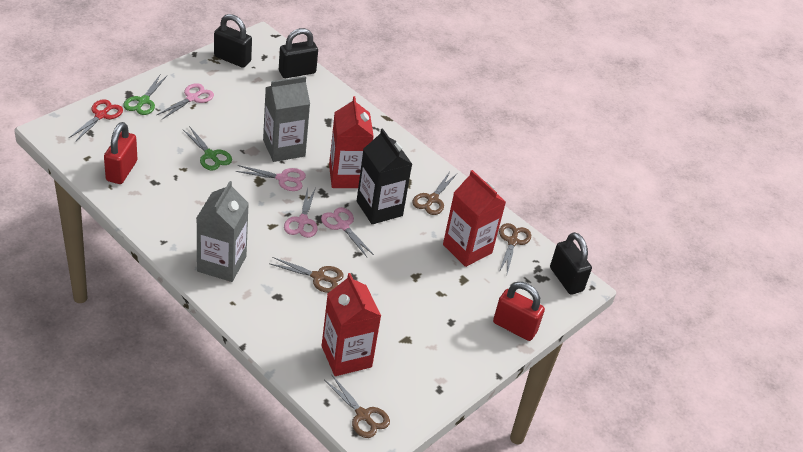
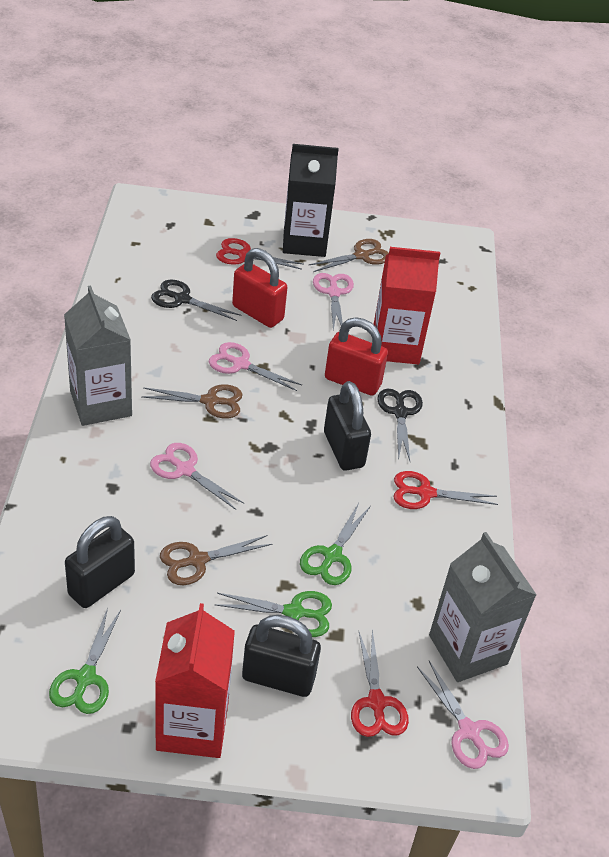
black scissors: none = 0 -> [151,279,241,321] [377,389,423,461] = 2
brown scissors: [269,257,344,293] [324,375,390,438] [412,172,457,215] [499,223,531,273] = 4 -> [141,384,243,419] [160,535,272,585] [309,239,389,272] = 3
green scissors: [123,75,167,115] [182,126,232,171] = 2 -> [49,608,121,714] [215,591,332,637] [300,503,371,585] = 3
red carton: [322,273,381,376] [329,96,374,188] [443,170,506,267] = 3 -> [155,603,235,758] [374,247,440,364] = 2
red scissors: [69,99,123,142] = 1 -> [216,238,303,270] [351,630,409,737] [393,471,498,509] = 3

